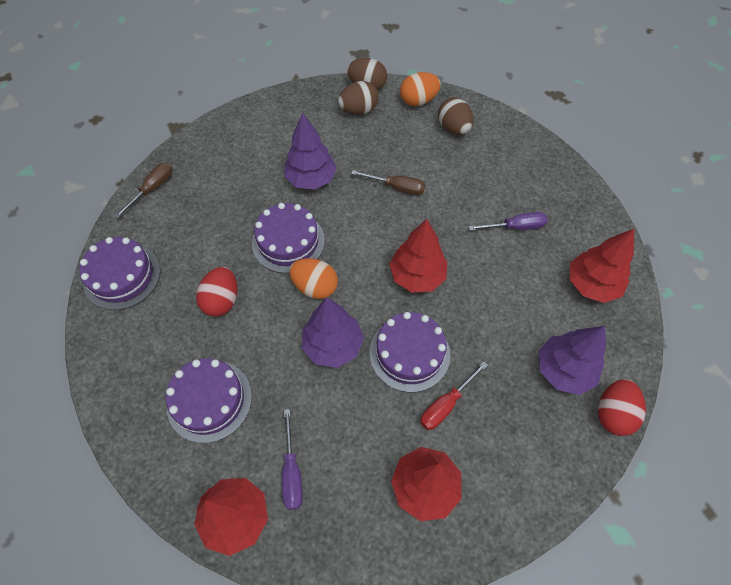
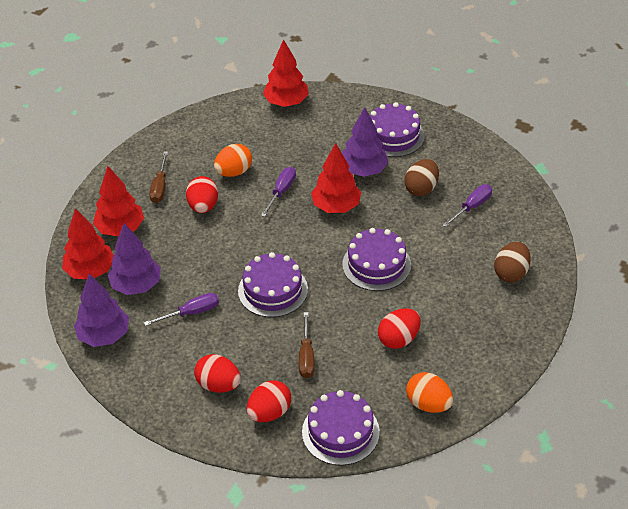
brown egg: [338,81,379,115] [347,58,387,90] [438,97,473,135] = 3 -> [405,159,439,196] [494,242,531,282] = 2
purple screwdriver: [282,409,303,510] [469,212,548,231] = 2 -> [144,293,219,326] [261,167,296,217] [443,184,492,227] = 3
red egg: [196,267,238,317] [598,379,646,436] = 2 -> [186,176,218,213] [194,354,241,393] [247,380,291,422] [378,308,421,349] = 4
red screwdriver: [420,361,488,430] = 1 -> none = 0

